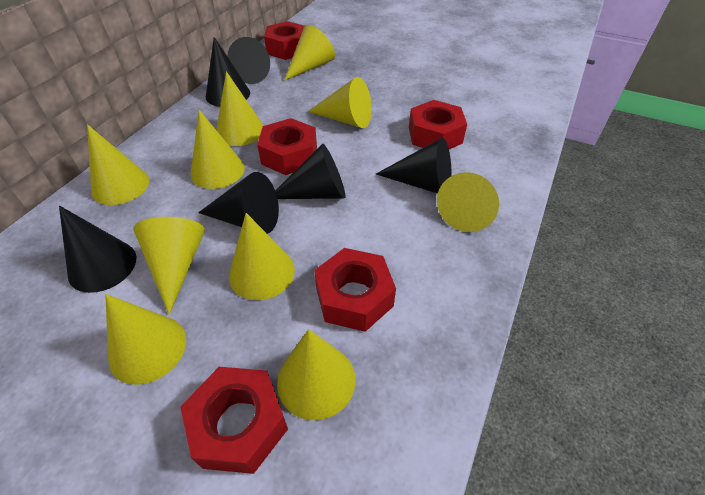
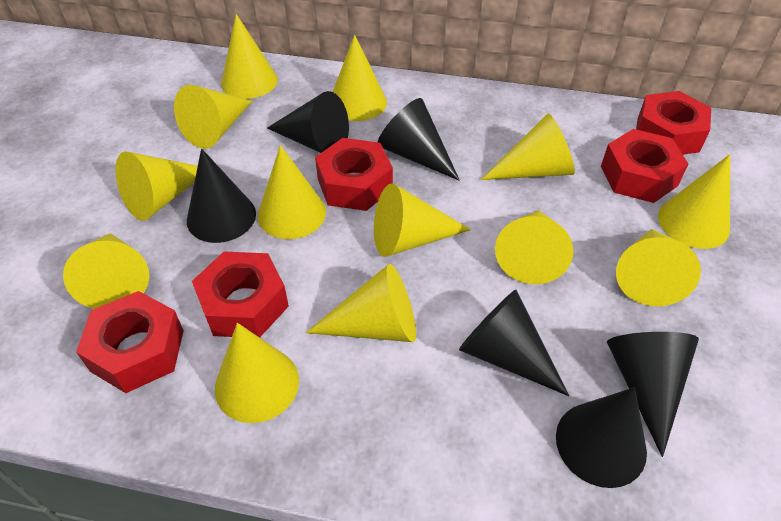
yellow cone: [87,124,149,205] [105,294,186,385] [133,217,205,315] [190,110,245,189] [216,71,264,146] [229,213,295,300] [277,329,356,420] [284,25,335,81] [308,77,372,128] [437,172,499,232] = 10 -> [63,233,149,309] [116,151,198,221] [174,85,252,148] [215,323,299,423] [221,14,278,99] [258,145,326,239] [306,264,416,342] [333,35,387,121] [374,183,471,257] [481,114,575,180] [495,210,573,284] [616,229,701,306] [658,154,730,249] = 13

